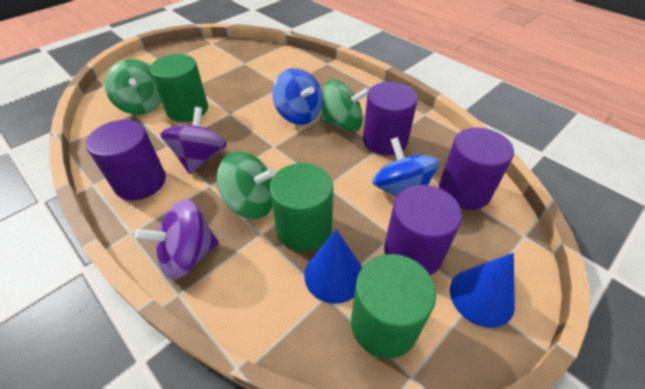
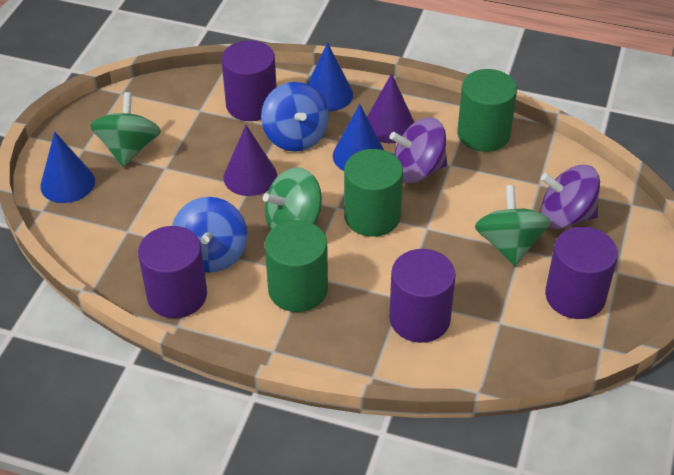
blue cone: [304,229,362,304] [450,253,515,328] = 2 -> [40,132,95,203] [307,43,353,112] [333,104,384,171] = 3
purple cone: none = 0 -> [224,125,277,196] [367,73,414,143] = 2

